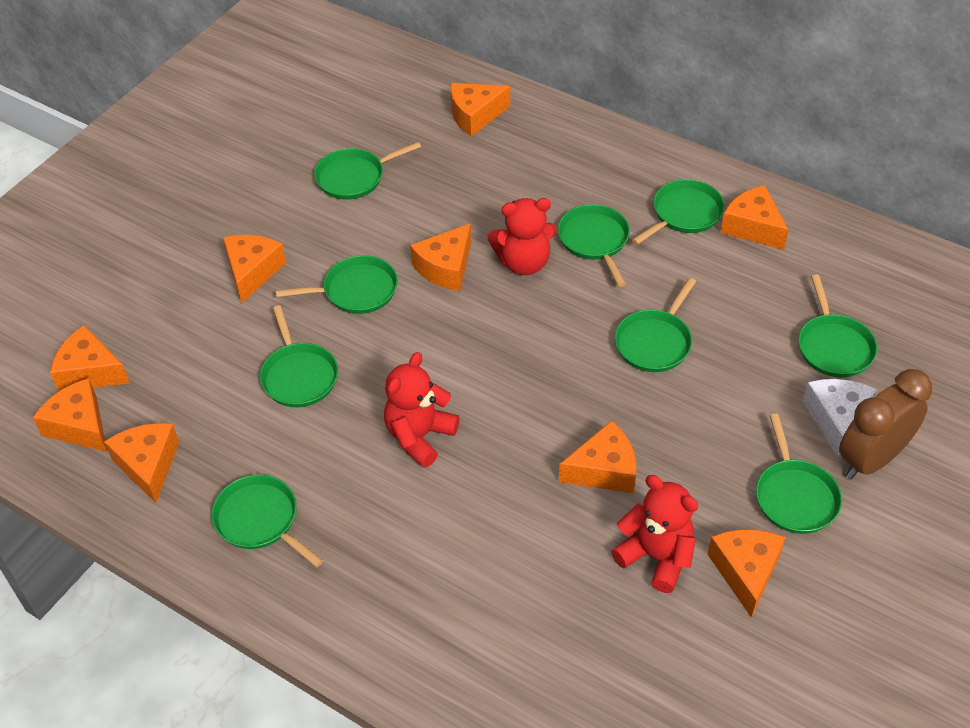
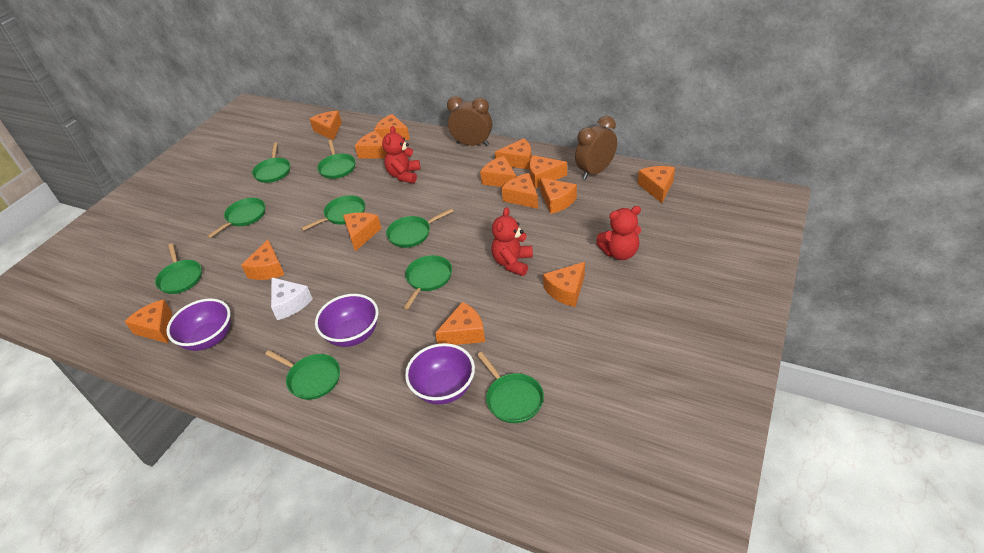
brown clock: [839,369,932,479] = 1 -> [447,96,492,146] [575,116,617,180] = 2
orange cheese: [33,378,107,452] [50,325,130,392] [104,423,179,503] [223,235,286,303] [410,224,471,291] [451,83,510,136] [559,420,636,493] [707,529,786,617] [720,185,789,250] = 9 -> [124,299,172,343] [241,240,284,280] [310,111,342,140] [343,212,381,251] [355,130,387,158] [374,114,410,140] [435,302,485,345] [480,156,516,187] [495,138,531,170] [502,173,538,209] [529,155,567,188] [540,178,577,214] [543,262,585,307] [638,166,675,203] = 14
purple bowl: none = 0 -> [166,298,231,351] [315,294,378,347] [405,343,475,405] = 3

